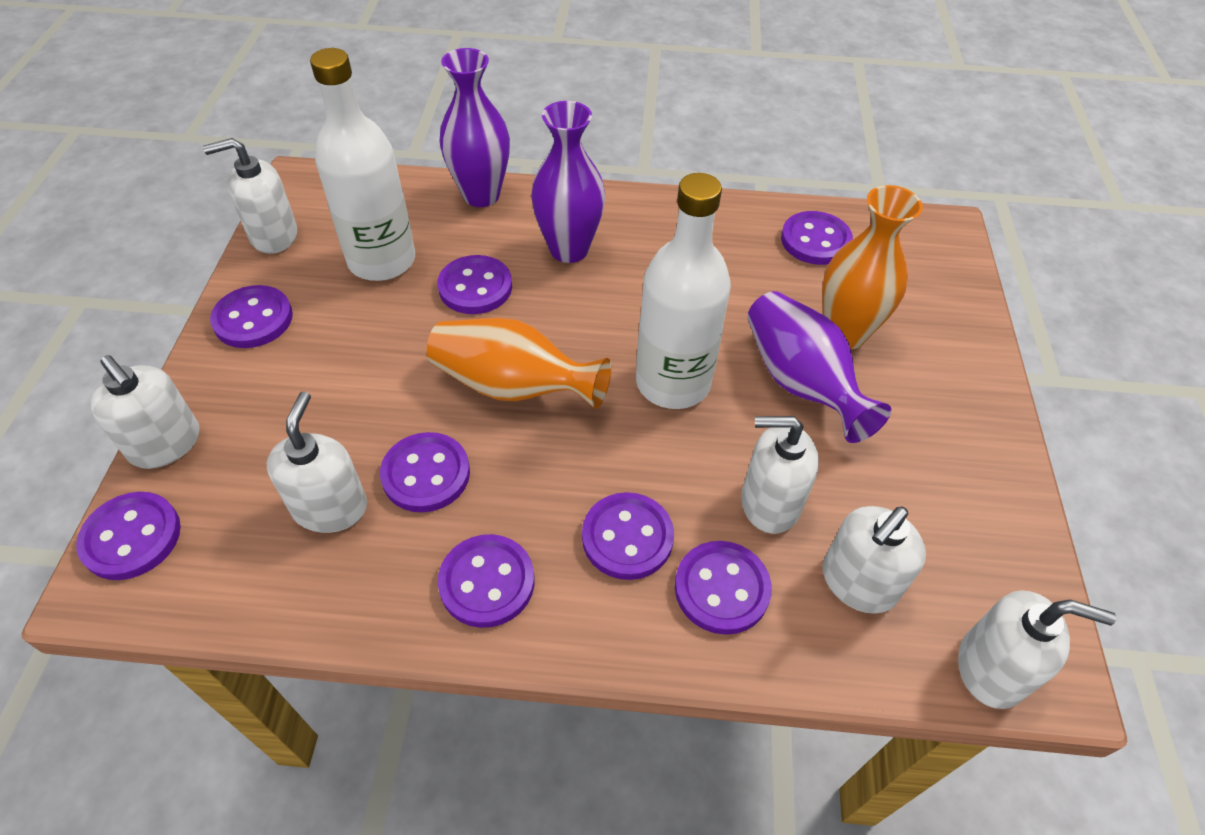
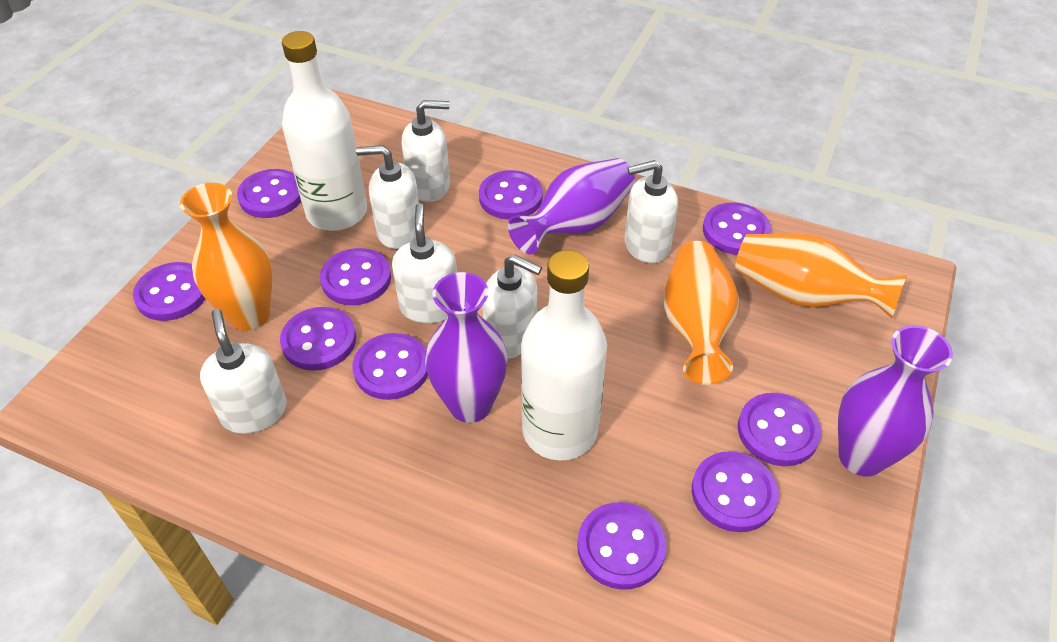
orange vase: [427,318,611,409] [822,185,923,349] = 2 -> [180,183,272,331] [664,241,739,385] [735,234,907,318] = 3
purple button: [76,492,181,580] [210,285,293,348] [380,432,470,512] [437,255,512,314] [438,534,534,628] [582,492,674,580] [675,541,772,635] [781,211,853,265] = 8 -> [133,262,205,321] [237,169,301,218] [280,307,356,371] [320,248,391,305] [353,333,428,400] [479,170,543,220] [577,502,667,590] [692,451,779,532] [703,202,771,255] [738,393,821,466] = 10

